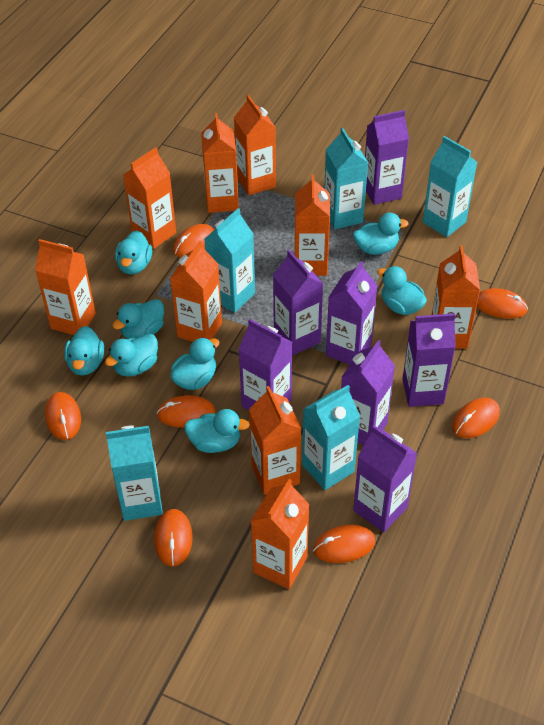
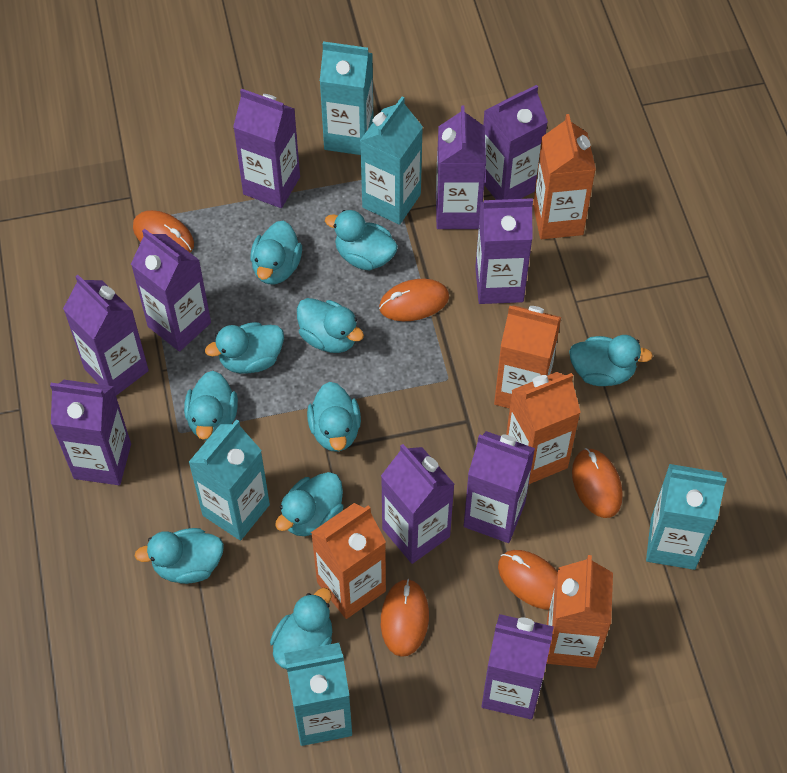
orange carton: [35,239,96,335] [123,147,176,249] [170,241,222,342] [201,113,239,213] [234,95,276,195] [249,386,301,495] [251,479,310,589] [294,175,330,276] [432,245,480,349] = 9 -> [311,503,386,619] [494,305,561,409] [506,372,581,484] [533,114,596,239] [546,555,613,668] = 5
orange mouse: [45,392,81,440] [154,509,193,567] [157,395,216,428] [173,224,214,257] [313,525,375,563] [452,398,500,438] [477,288,528,319] = 7 -> [133,210,194,252] [379,279,449,321] [381,579,429,657] [498,550,558,610] [572,448,623,518] = 5
purple carton: [238,319,292,411] [273,250,323,356] [326,261,378,365] [341,340,395,445] [353,425,417,533] [365,110,409,205] [403,313,456,407] = 7 -> [50,380,131,485] [63,275,149,396] [131,229,211,352] [233,88,300,208] [381,444,455,564] [436,105,486,229] [464,431,535,543] [475,198,533,304] [482,614,554,719] [483,85,548,200] = 10
turquoise duck: [64,326,104,376] [105,334,158,377] [112,299,164,339] [115,230,152,275] [170,337,219,390] [184,409,250,453] [353,213,409,255] [377,266,427,315] = 8 -> [135,528,224,584] [184,371,238,440] [205,322,284,374] [250,221,302,284] [270,588,332,669] [275,472,343,536] [297,298,364,353] [307,382,361,452] [325,210,398,270] [569,335,653,386] = 10

